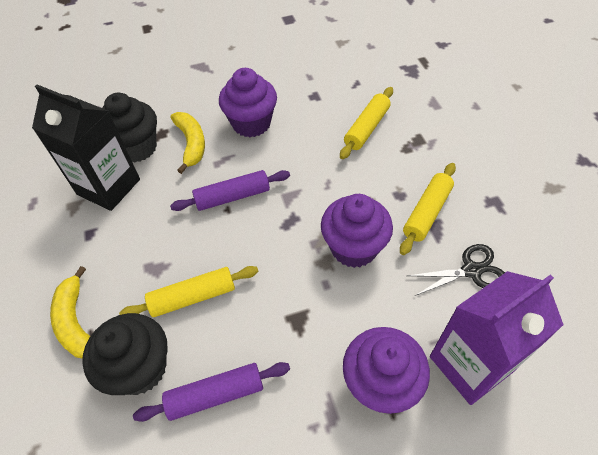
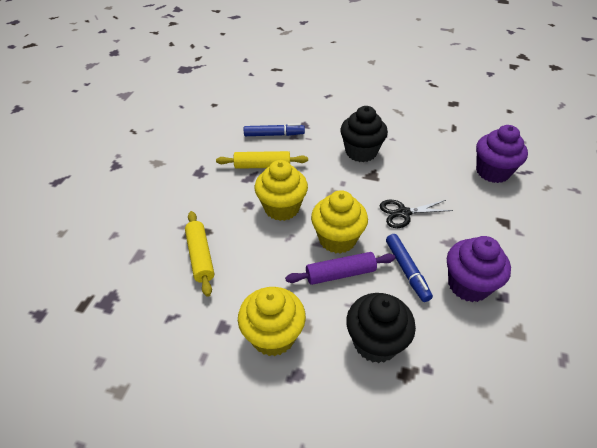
black carton: [32,84,140,211] = 1 -> none = 0
blue marker: none = 0 -> [244,124,305,136] [386,234,433,302] = 2
purple carton: [430,271,563,405] = 1 -> none = 0
purple cupcake: [219,68,277,137] [321,194,393,268] [343,327,430,414] = 3 -> [447,236,511,302] [476,125,528,183] = 2
purple rolling pin: [133,362,290,422] [170,170,290,211] = 2 -> [285,252,395,285] = 1
yellow banana: [50,266,90,359] [171,112,205,174] = 2 -> none = 0
yellow cupcake: none = 0 -> [238,287,306,356] [255,160,308,221] [311,190,368,254] = 3
yellow rolling pin: [119,266,258,317] [340,87,393,159] [400,163,456,255] = 3 -> [185,211,214,297] [216,151,308,169] = 2

